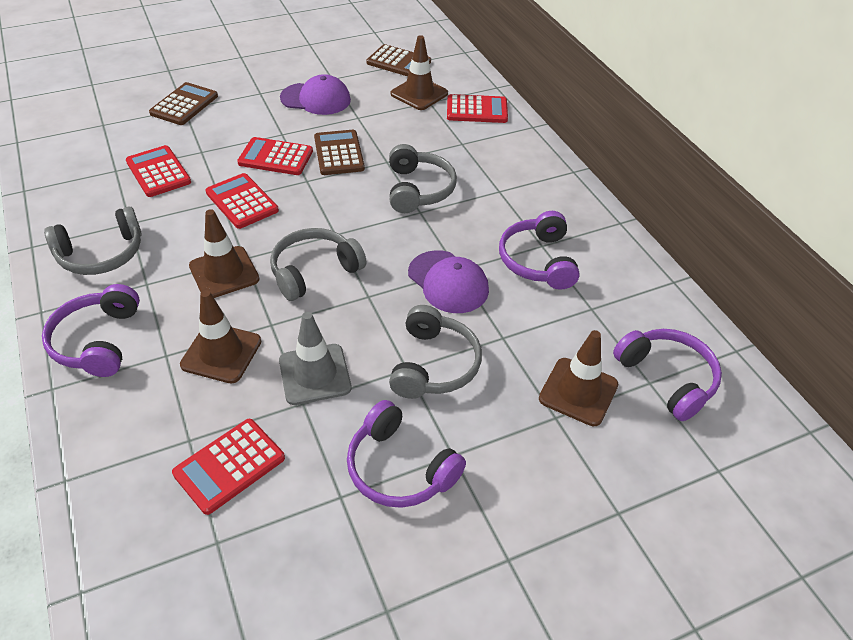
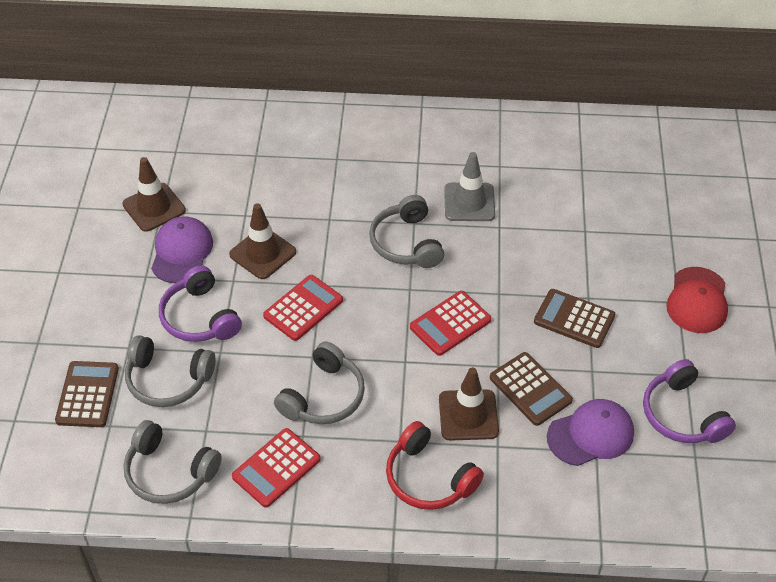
brown traffic cone: [180,290,261,383] [189,209,260,298] [391,35,448,110] [539,330,618,426] = 4 -> [122,157,186,232] [229,203,296,279] [439,368,499,441] = 3
purple headphones: [42,284,140,377] [347,400,466,508] [499,211,580,290] [613,329,722,421] = 4 -> [159,265,242,342] [643,359,736,443] = 2
red calculator: [126,145,191,197] [172,419,285,515] [205,173,279,229] [237,137,313,175] [447,94,508,123] = 5 -> [232,428,321,508] [263,275,343,341] [410,291,491,356] = 3
red cap: none = 0 -> [666,267,728,333] = 1
red headphones: none = 0 -> [386,421,484,510] = 1

